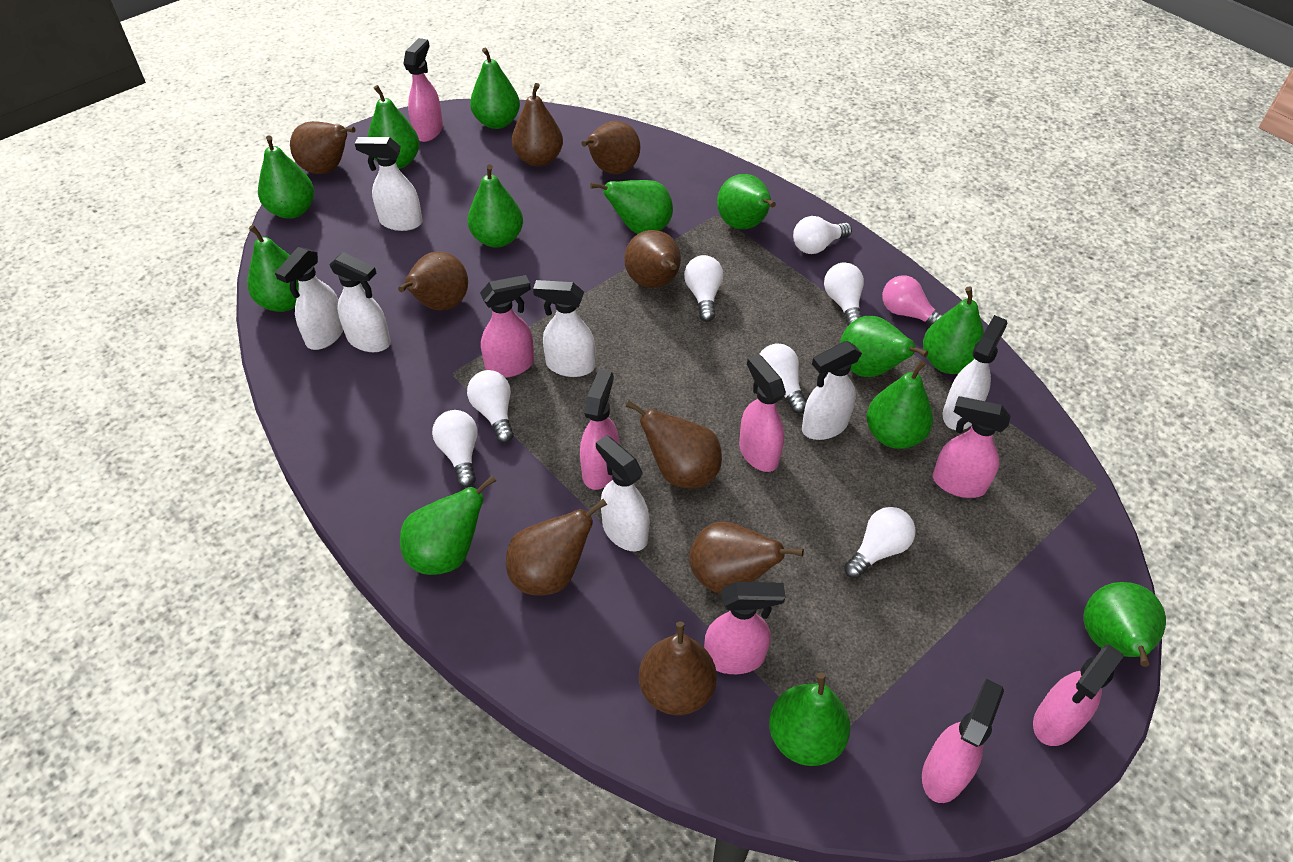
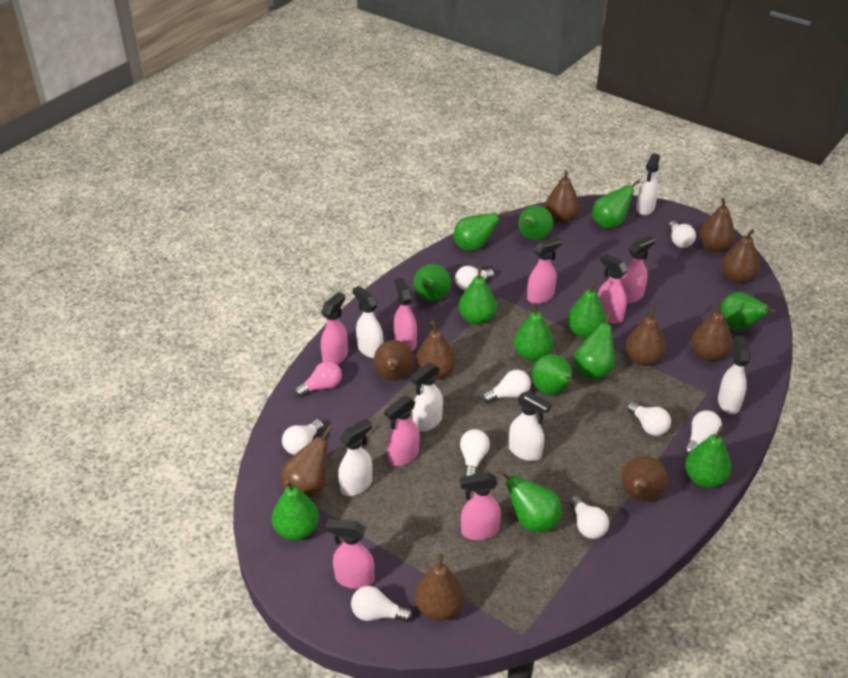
brown pear: [290,121,356,174] [398,251,468,310] [506,499,607,595] [512,83,563,167] [581,121,640,174] [624,230,681,288] [626,401,722,488] [639,621,717,715] [689,521,804,594] = 9 -> [281,426,332,498] [374,340,414,380] [414,553,465,621] [415,320,456,380] [545,170,580,223] [621,456,668,502] [625,306,666,366] [691,302,732,361] [699,198,736,252] [722,229,760,283] = 10
white light bulb: [432,410,477,487] [467,370,514,443] [684,255,723,322] [760,343,806,414] [793,216,852,254] [824,262,864,326] [844,507,916,578] = 7 -> [282,420,324,455] [351,586,413,622] [455,266,494,290] [460,429,490,476] [482,370,531,403] [569,496,609,539] [627,402,671,436] [669,221,696,248] [684,410,722,455] = 9
white spray bottle: [275,247,344,350] [329,252,391,352] [355,137,423,231] [533,280,595,377] [596,435,650,551] [802,341,862,440] [943,315,1008,430] = 7 -> [338,418,372,496] [352,286,383,358] [410,362,443,432] [509,391,552,461] [636,153,660,215] [718,336,750,414] = 6

